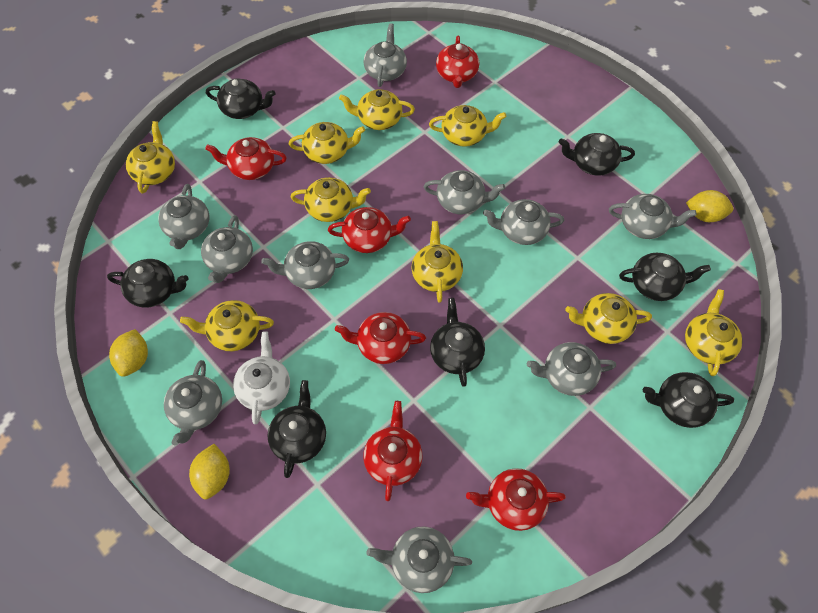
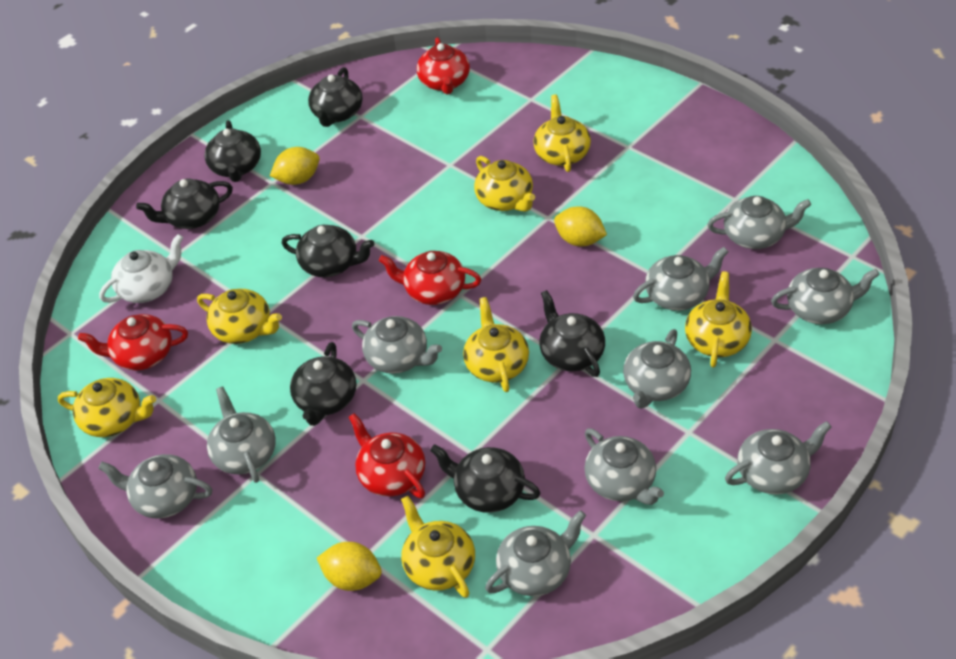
red teapot: [205,137,287,180] [328,207,411,253] [335,312,426,364] [363,401,422,501] [436,35,479,88] [466,468,566,531] = 6 -> [78,314,188,371] [349,413,425,498] [379,251,481,305] [417,37,470,94] = 4
yellow teapot: [126,121,175,194] [180,300,274,351] [289,122,365,164] [290,177,371,222] [339,89,415,130] [411,221,463,303] [429,105,507,147] [565,293,652,344] [685,289,743,376] = 9 -> [58,378,156,437] [197,289,282,344] [401,496,475,598] [463,297,529,392] [474,156,535,212] [534,94,591,172] [685,271,752,368] = 7

